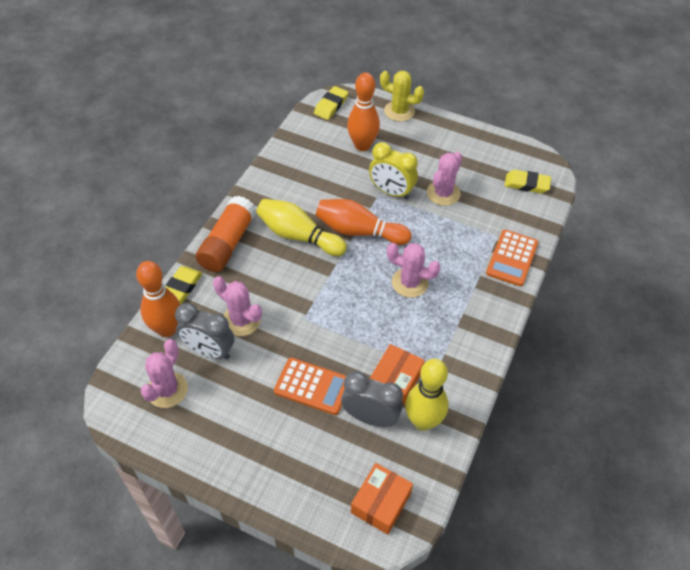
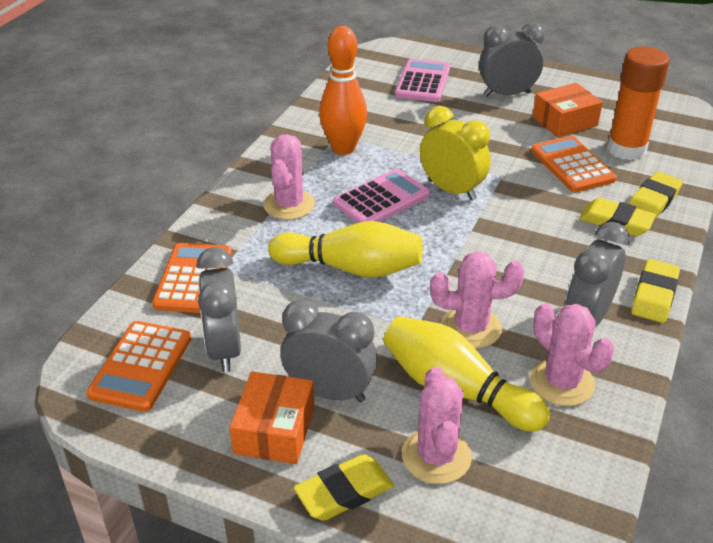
grey clock: [175,303,234,359] [341,371,403,427] = 2 -> [197,247,241,372] [281,299,377,402] [479,22,545,97] [565,222,630,327] = 4
orange bowling pin: [136,261,180,337] [316,199,411,245] [347,73,380,151] = 3 -> [319,26,367,155] = 1
orange calculator: [274,358,346,415] [486,230,538,286] = 2 -> [86,321,191,412] [152,243,232,313] [531,136,617,192] = 3
pink calculator: none = 0 -> [333,169,430,223] [395,59,450,102] = 2
yellow cactus: [380,71,424,122] = 1 -> none = 0
yellow eraser: [166,266,202,304] [314,86,349,120] [504,170,551,193] = 3 -> [293,454,394,521] [579,198,656,236] [629,171,683,220] [631,259,680,323] = 4

